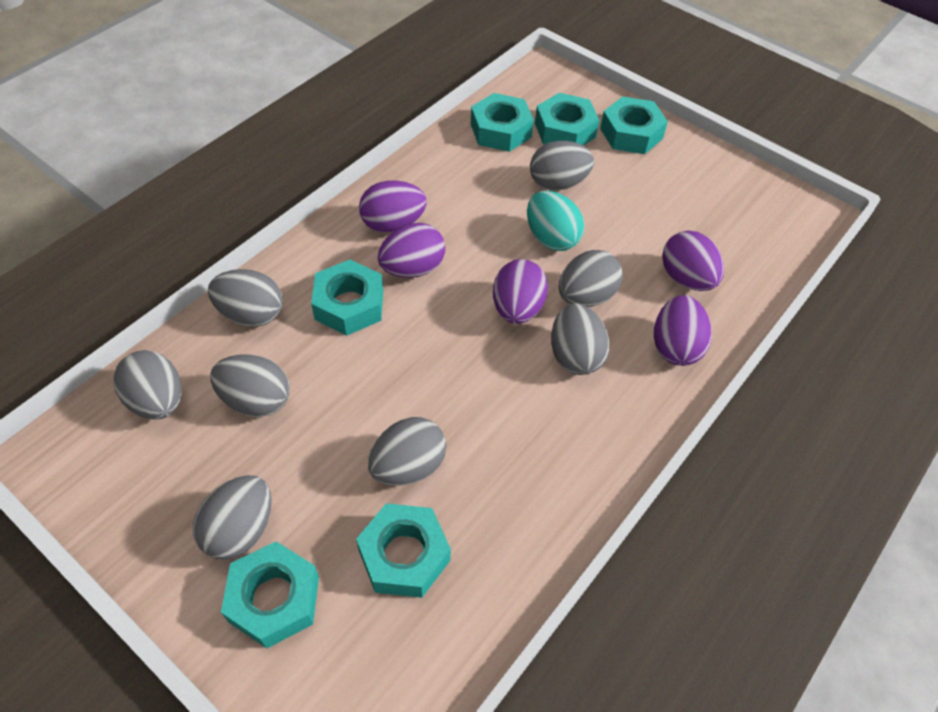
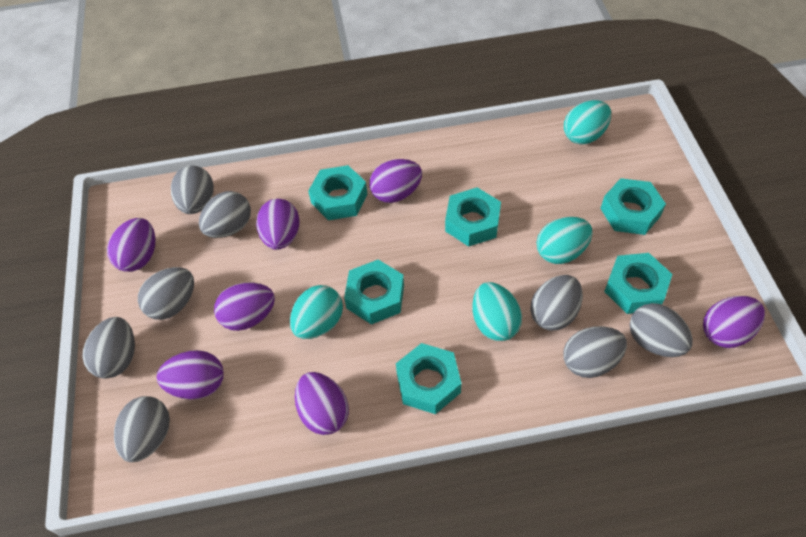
purple egg: [359,180,427,233] [378,223,445,278] [493,259,548,324] [654,295,712,366] [662,231,724,291] = 5 -> [107,218,156,272] [157,350,224,400] [214,282,275,331] [256,199,300,250] [295,372,349,435] [369,159,422,203] [703,296,765,348] = 7
turquoise egg: [527,191,584,251] = 1 -> [290,285,343,339] [472,282,522,341] [537,217,593,264] [564,100,611,144] = 4

